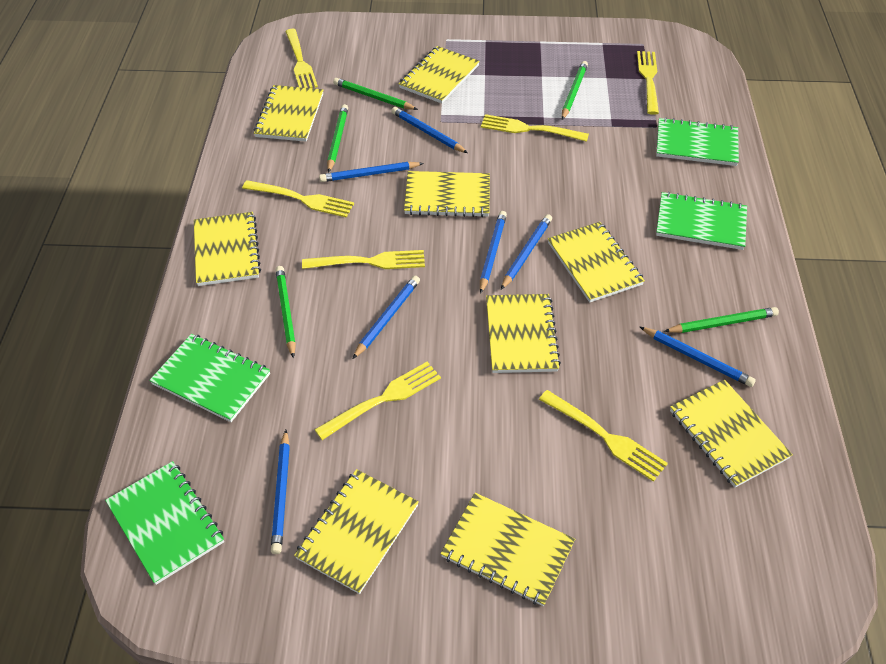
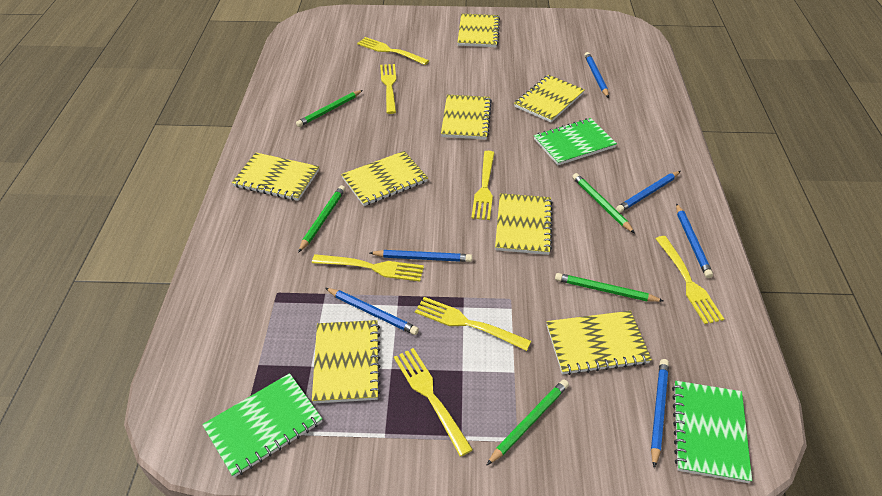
blue pencil: [271,430,290,554] [319,162,424,182] [353,276,420,359] [391,107,468,153] [480,211,507,294] [501,214,552,290] [640,327,756,387] = 7 -> [325,288,419,335] [370,250,472,262] [584,52,609,98] [616,171,681,213] [651,359,669,468] [676,203,713,278] = 6
green notebook: [105,461,224,585] [149,334,270,422] [656,117,739,166] [656,192,747,250] = 4 -> [202,373,322,477] [534,118,617,165] [672,381,752,483] = 3
yellow notebook: [194,212,261,286] [254,85,323,142] [294,469,419,594] [399,46,480,104] [404,171,490,217] [440,493,575,606] [486,294,561,373] [548,222,645,303] [670,380,793,488] = 9 -> [232,152,319,201] [312,320,381,403] [341,151,428,206] [441,95,492,140] [457,14,500,47] [495,193,553,255] [514,75,585,122] [546,311,652,375] = 8

